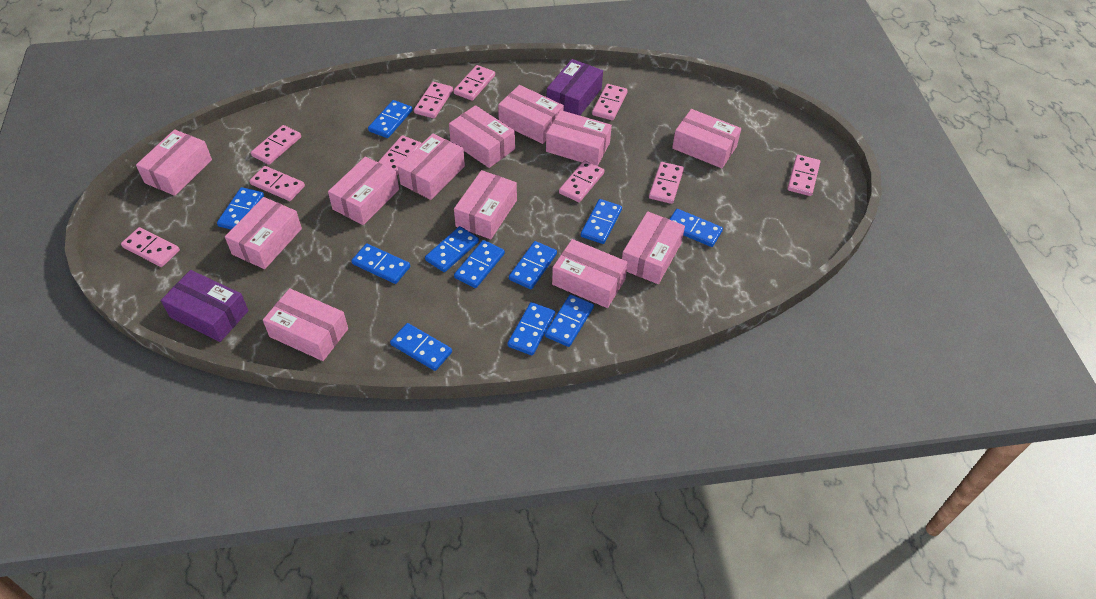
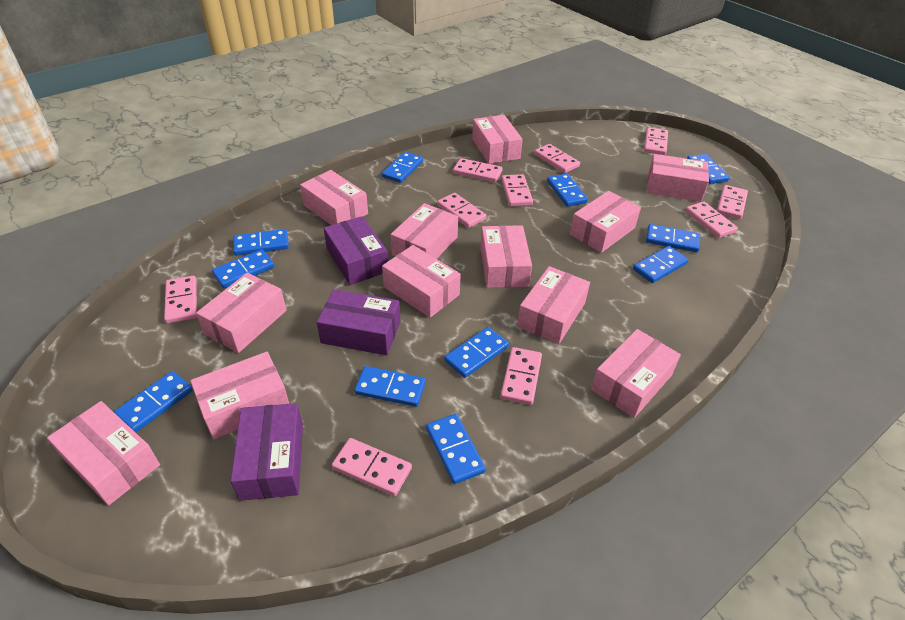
purple box: [161,270,248,342] [547,59,603,116] = 2 -> [230,403,303,501] [317,289,400,355] [324,216,388,285] = 3

